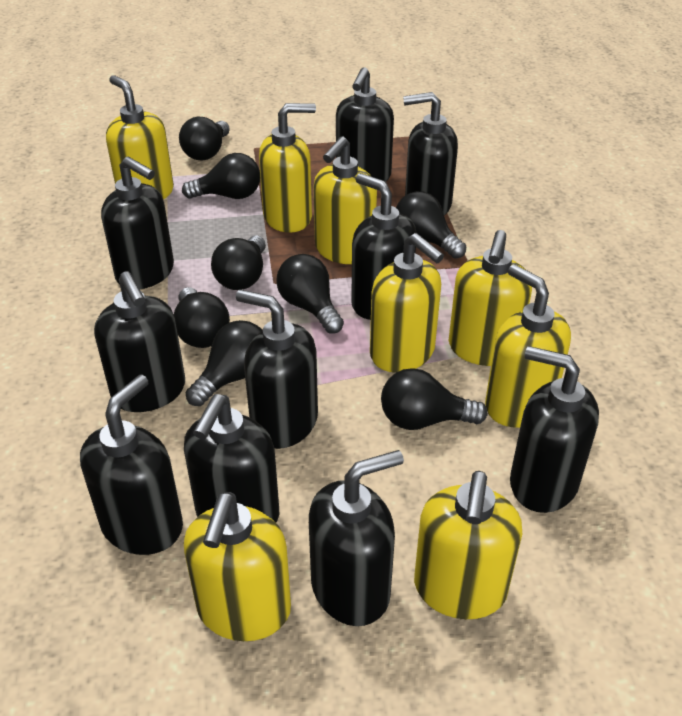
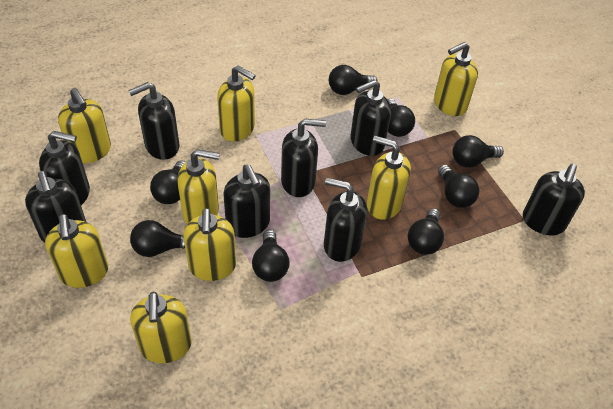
black soap dispenser: [80,375,183,555] [94,271,185,412] [101,157,174,289] [184,394,279,522] [236,289,318,449] [309,450,404,626] [336,67,394,181] [351,173,416,320] [403,92,458,215] [510,346,599,513] = 10 -> [25,171,86,242] [39,131,90,205] [128,82,180,160] [224,164,270,238] [281,118,326,197] [324,178,367,262] [350,80,391,156] [523,164,585,235] = 8

